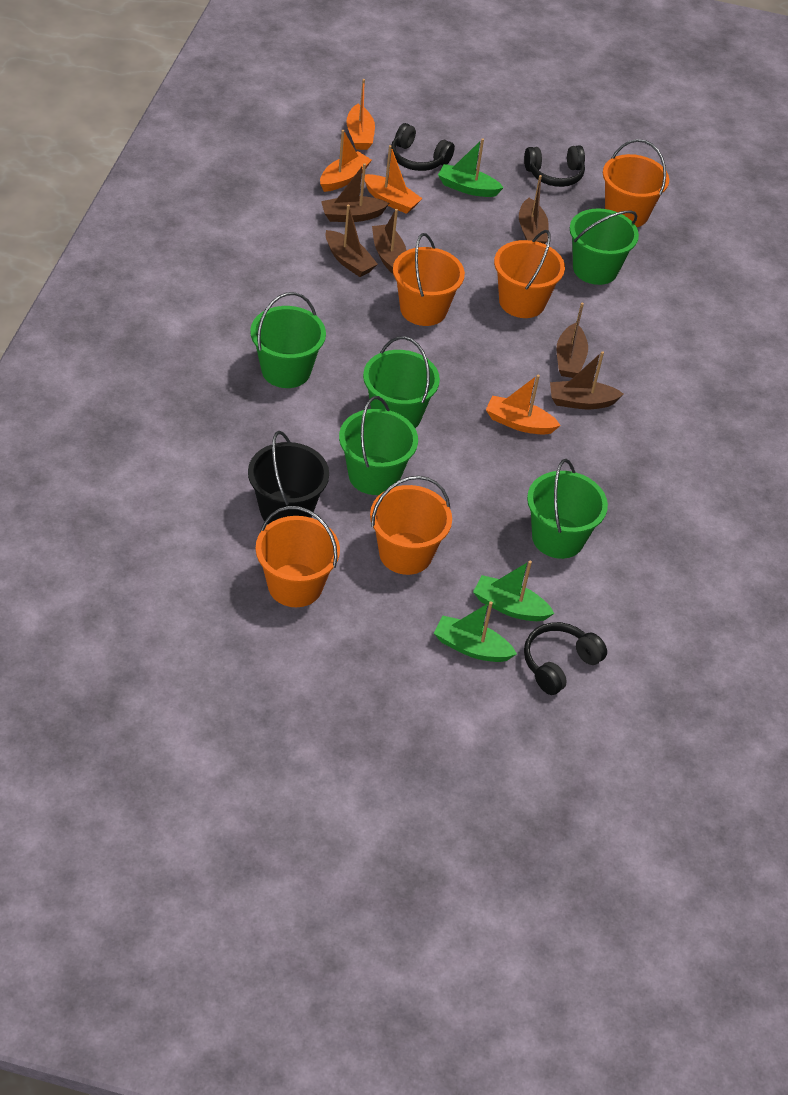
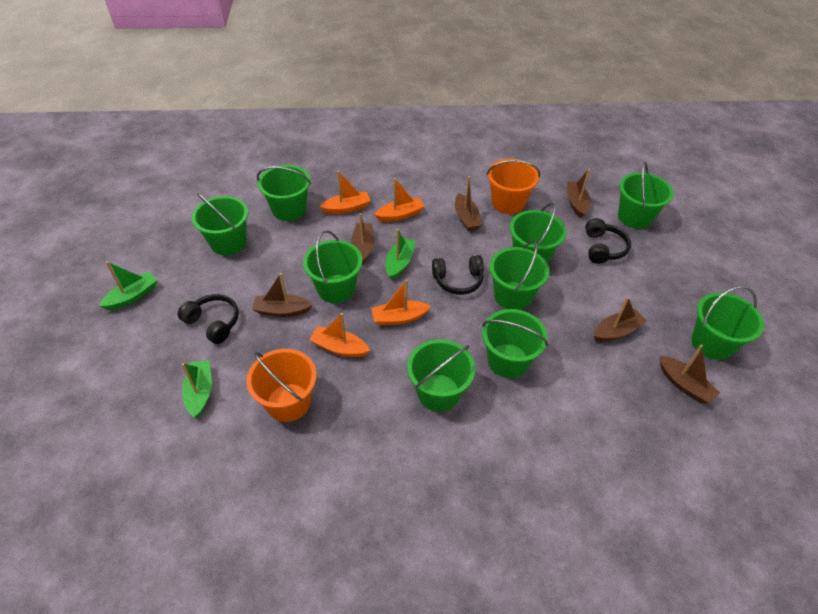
black bucket: [248,431,329,524] = 1 -> none = 0
green bucket: [250,292,326,388] [339,396,418,495] [363,336,440,428] [527,459,608,559] [570,208,639,285] = 5 -> [192,193,248,256] [257,165,311,221] [303,230,363,303] [407,339,475,412] [482,309,548,378] [490,240,549,310] [510,202,566,264] [618,161,674,229] [691,285,764,360] = 9
orange bucket: [256,506,340,607] [370,476,452,575] [393,233,465,326] [494,230,565,318] [603,139,669,227] = 5 -> [246,349,317,422] [487,159,540,214] = 2

